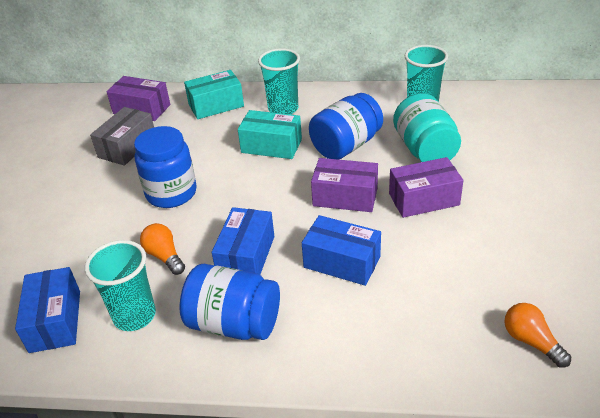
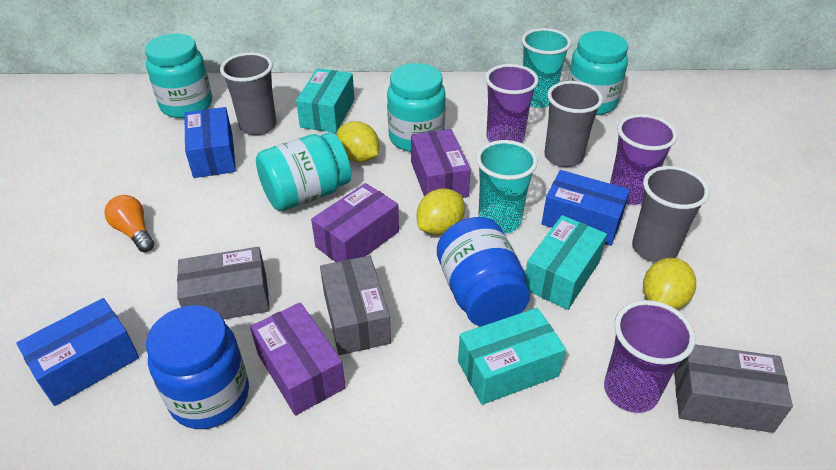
blue jar: [134,126,197,208] [180,264,280,340] [309,93,383,160] = 3 -> [146,305,249,429] [437,217,530,326] = 2
grey box: [90,107,154,166] = 1 -> [177,247,270,320] [320,256,391,355] [674,344,793,433] = 3
grey cup: none = 0 -> [220,52,277,135] [544,81,603,167] [632,166,710,262] = 3
orange light bulb: [140,223,185,275] [504,303,571,368] = 2 -> [104,195,154,252] = 1
purple cup: none = 0 -> [485,64,539,143] [604,300,696,413] [610,114,678,205] = 3
turquoise box: [184,70,244,119] [238,110,302,159] = 2 -> [296,68,355,133] [458,308,566,405] [525,215,607,310] = 3
turquoise cup: [85,240,156,331] [258,48,300,115] [404,45,448,102] = 3 -> [476,140,538,234] [522,28,571,108] = 2
turquoise jar: [393,93,461,162] = 1 -> [145,34,212,118] [256,132,351,211] [387,63,446,152] [568,31,628,115] = 4
yellow lemon: none = 0 -> [336,121,379,163] [417,188,465,235] [643,258,696,310] = 3

